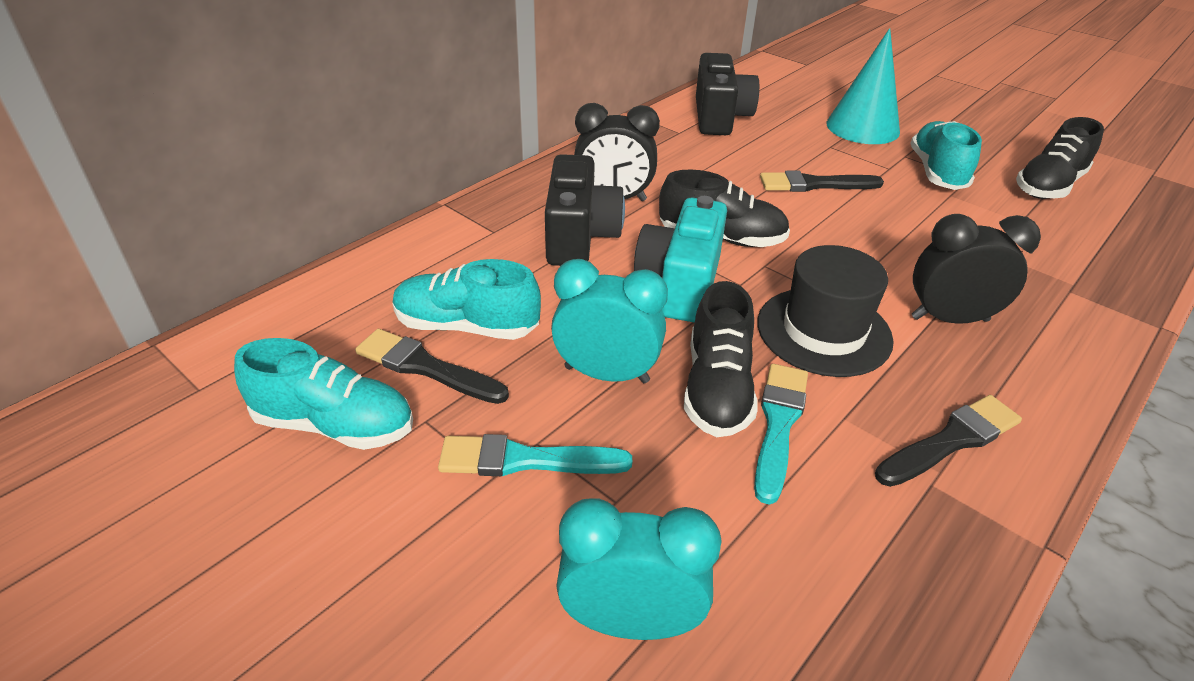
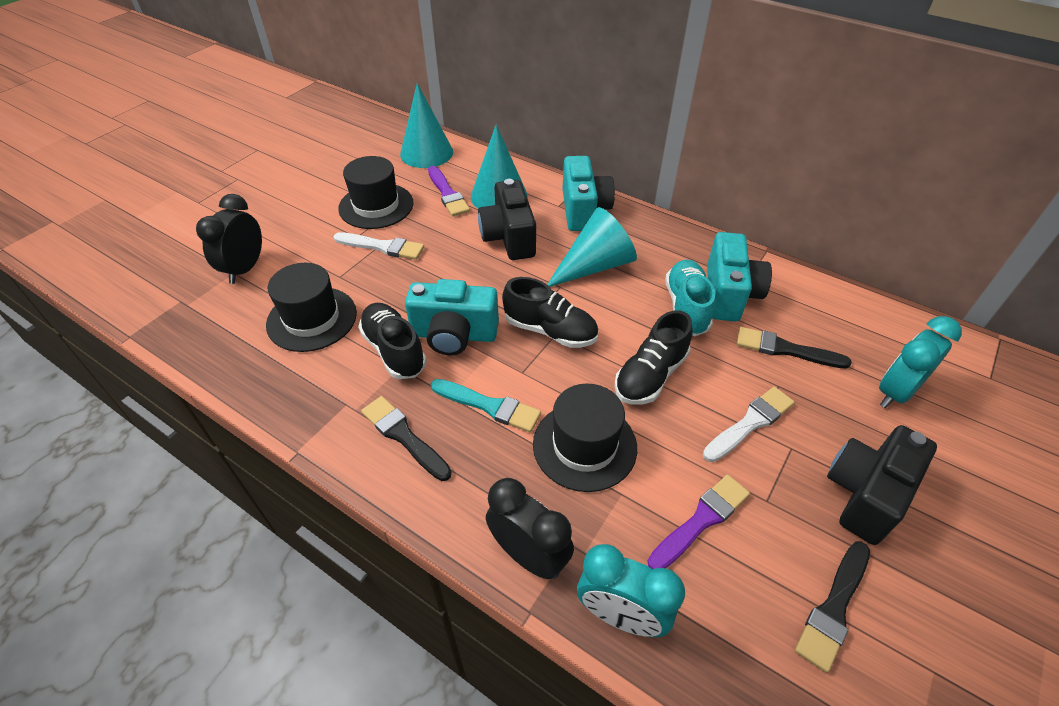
black hat: [757,245,894,377] = 1 -> [266,263,357,352] [338,156,413,229] [533,384,637,492] = 3
purple brush: none = 0 -> [428,166,470,216] [648,474,750,569] = 2
turquoise brush: [438,434,632,476] [754,364,808,505] = 2 -> [431,379,541,432] = 1
turquoise camera: [634,196,727,323] = 1 -> [405,279,499,355] [562,156,615,231] [707,232,772,321] = 3
turquoise cone: [826,28,900,144] = 1 -> [400,83,453,168] [471,125,528,209] [547,207,637,287] = 3
turquoise shoe: [234,338,413,450] [393,259,541,340] [910,121,982,190] = 3 -> [665,260,715,336] = 1
white brush: none = 0 -> [333,232,424,260] [703,387,795,462] = 2

